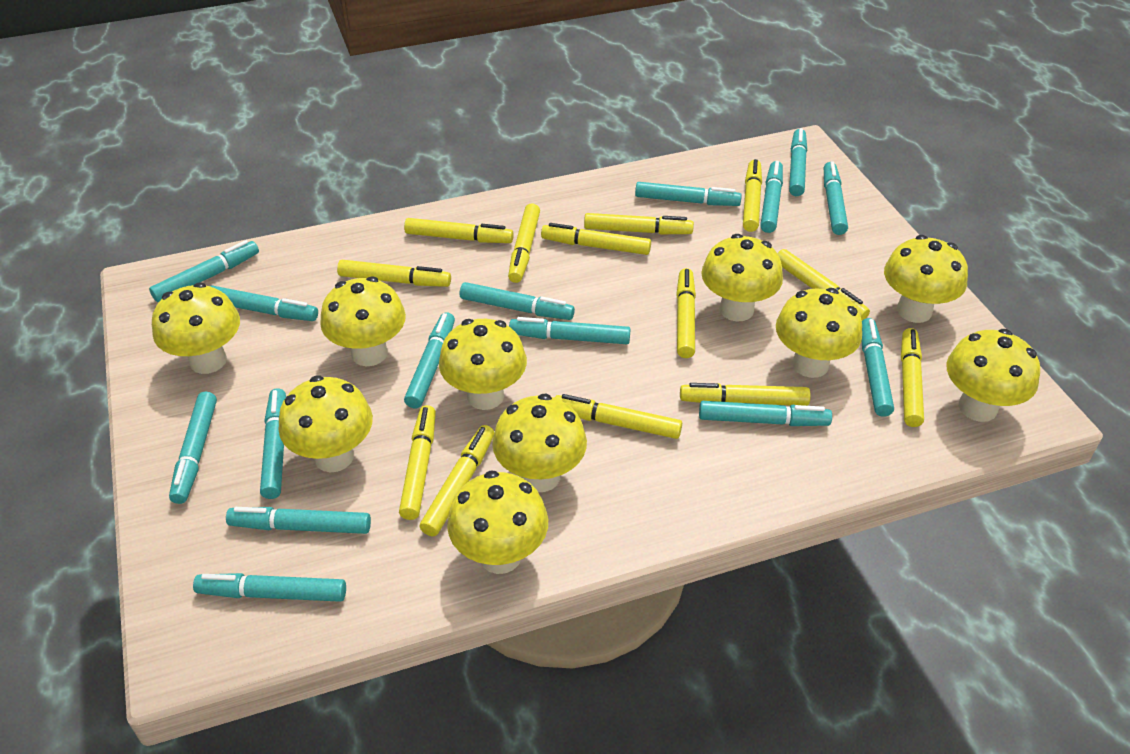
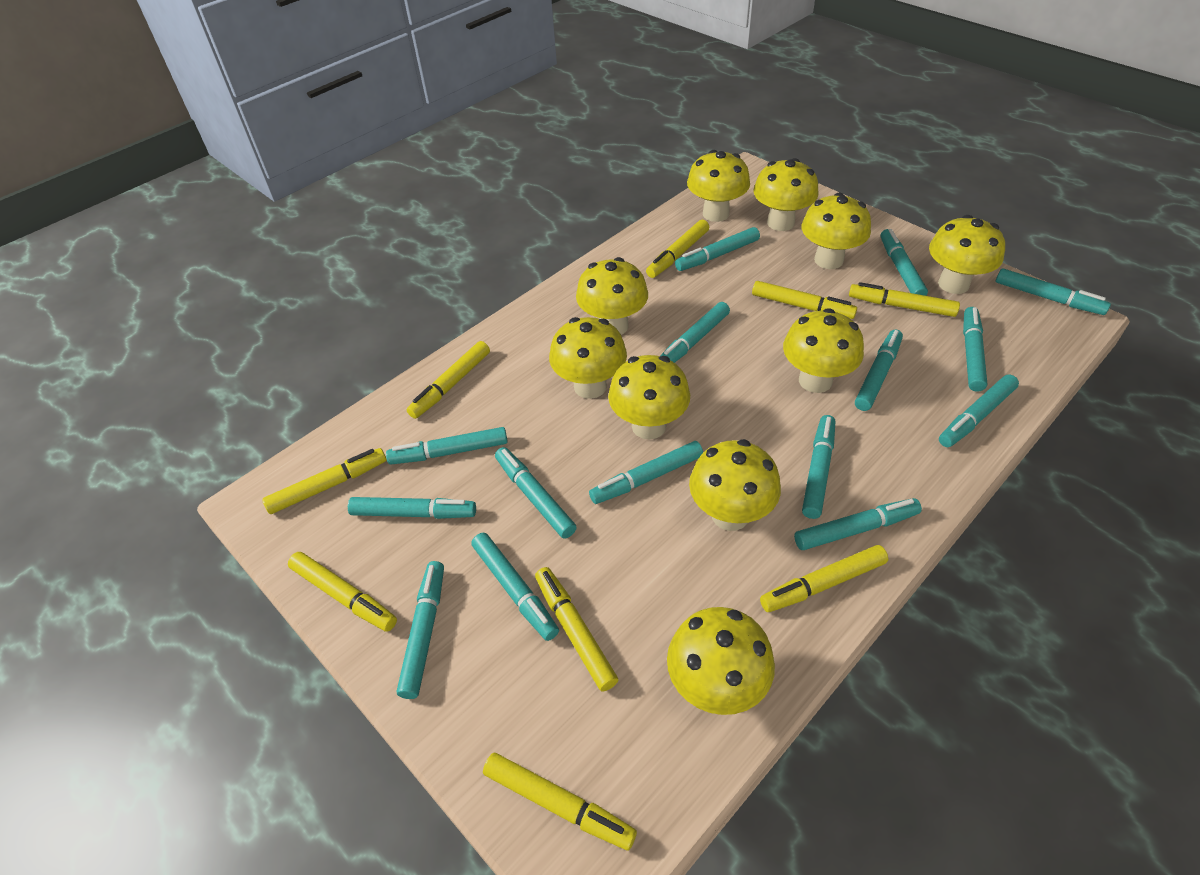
yellow marker: [337,260,451,287] [399,405,436,520] [404,218,514,243] [420,425,494,536] [508,203,540,283] [541,223,651,255] [555,394,682,439] [584,213,694,234] [676,268,696,358] [680,383,811,406] [743,159,762,232] [777,249,870,320] [901,328,924,427] = 13 -> [262,448,386,514] [288,552,397,632] [407,341,490,419] [483,753,637,850] [535,567,618,692] [646,220,709,278] [752,281,857,319] [760,545,888,612] [849,282,960,317] = 9

